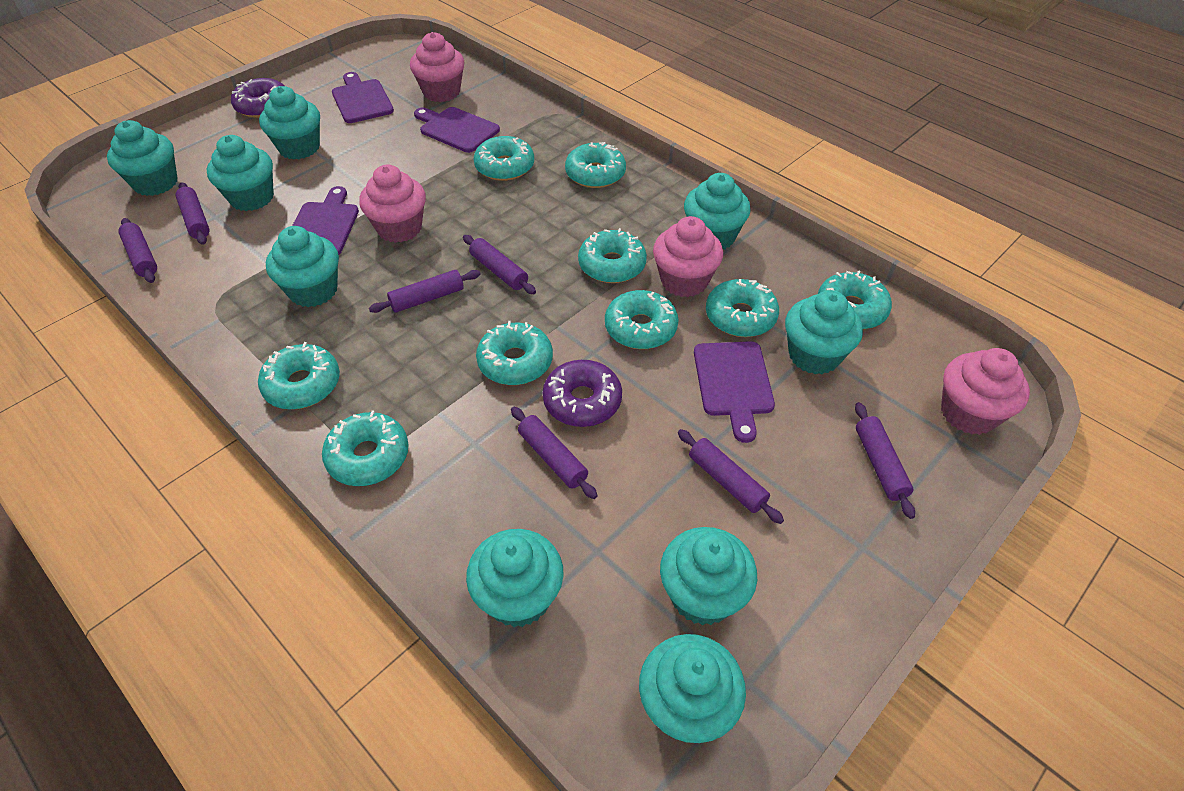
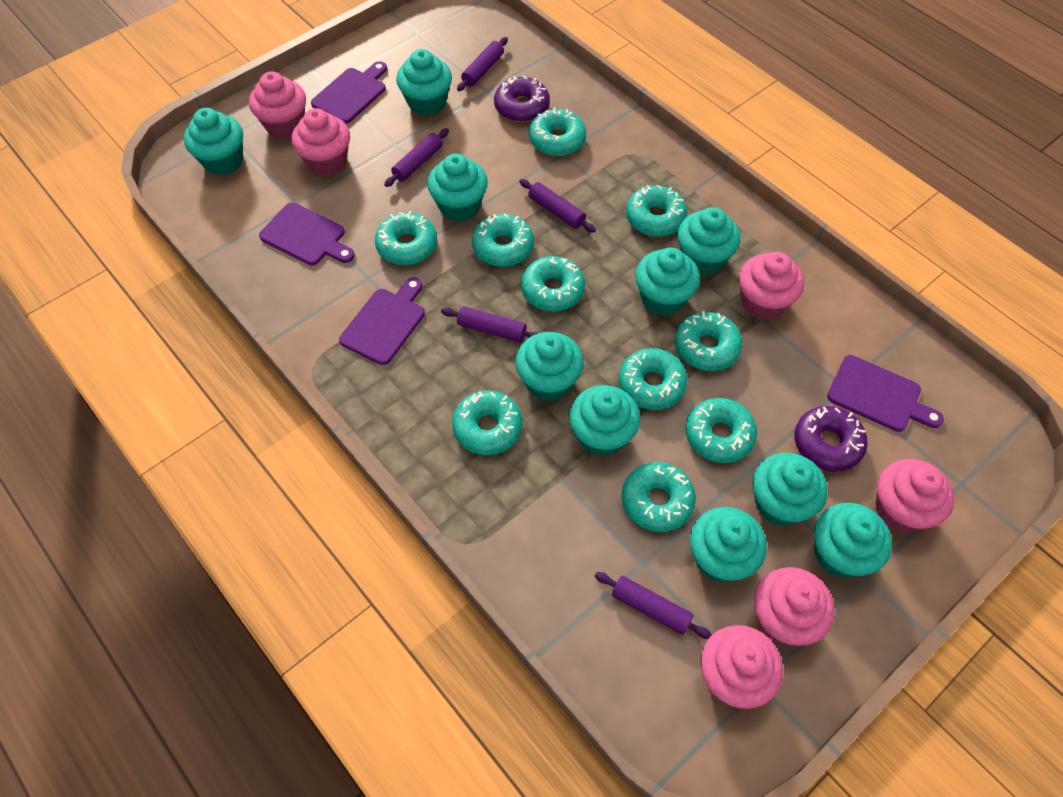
pink cupcake: [359,165,426,243] [410,32,465,102] [653,216,723,297] [941,348,1030,435] = 4 -> [249,71,306,139] [292,108,350,176] [701,625,783,709] [739,252,804,320] [754,567,834,646] [875,459,954,533] = 6
purple rolling pin: [118,218,157,283] [176,182,210,245] [369,270,481,313] [463,235,536,294] [511,407,597,499] [678,429,784,524] [855,402,915,519] = 7 -> [384,128,449,187] [441,306,538,342] [457,37,508,91] [519,179,596,233] [595,572,712,639] = 5
turquoise cupcake: [107,120,177,196] [207,135,274,211] [259,86,320,160] [266,226,339,307] [466,529,564,627] [639,634,746,743] [660,527,757,626] [684,173,751,250] [785,290,863,374] = 9 -> [184,108,243,175] [396,49,452,116] [427,154,488,222] [515,332,584,401] [569,385,640,457] [635,247,700,316] [678,207,740,276] [690,507,767,582] [753,453,828,526] [814,503,892,578] = 10
turquoise donut: [258,342,340,410] [322,411,409,486] [474,136,534,181] [476,321,553,385] [565,142,626,188] [578,228,647,283] [605,290,679,349] [706,279,779,337] [818,270,892,329] = 9 -> [375,211,437,265] [452,390,522,455] [472,213,534,267] [521,256,585,311] [529,107,586,156] [619,348,687,410] [622,462,696,532] [626,185,687,237] [675,311,742,371] [685,398,757,463] = 10

